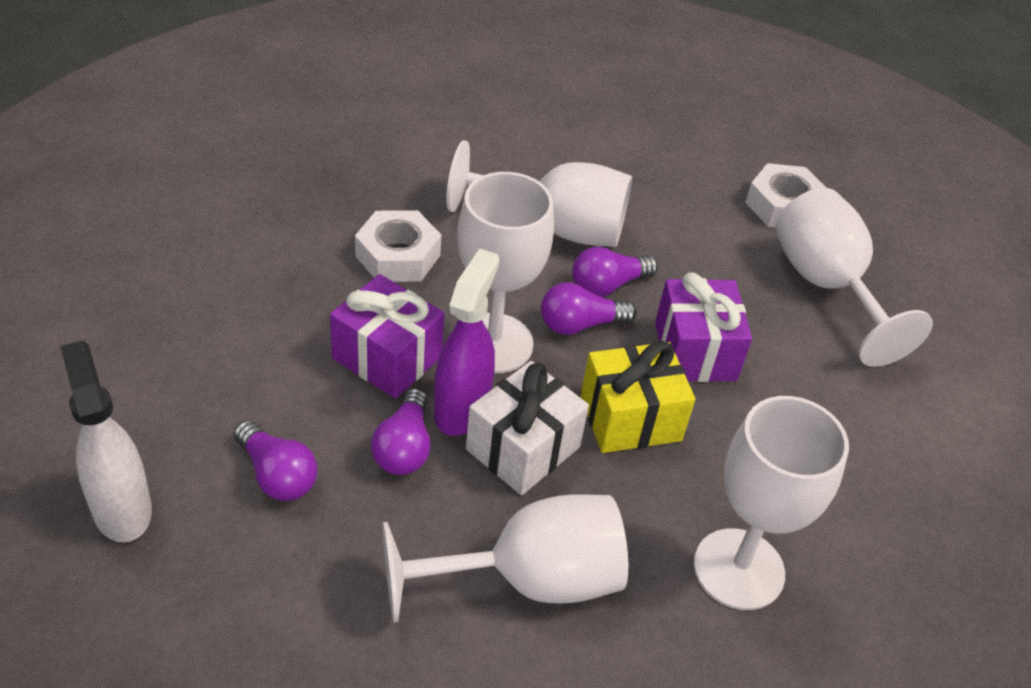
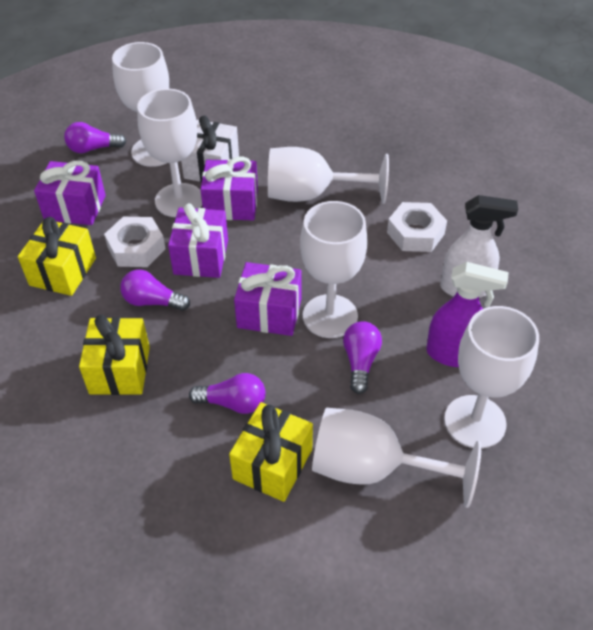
purple gift: [330,274,444,399] [655,272,752,382] = 2 -> [34,160,106,225] [168,203,228,278] [200,157,258,220] [234,262,302,336] = 4
white goblet: [383,494,628,623] [446,140,632,247] [457,172,554,373] [694,396,849,610] [775,188,933,367] = 5 -> [112,42,169,167] [137,89,202,217] [268,147,389,204] [300,201,368,338] [312,408,482,508] [444,306,539,449] = 6
yellow gift: [581,341,695,453] = 1 -> [18,217,96,296] [79,315,150,395] [229,402,313,502] = 3

